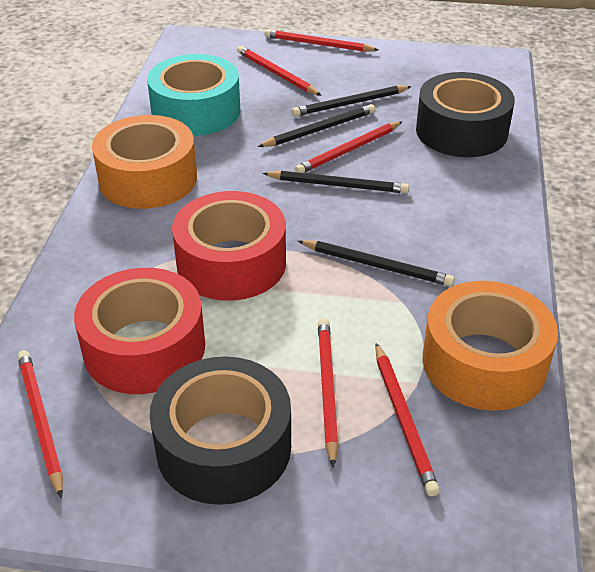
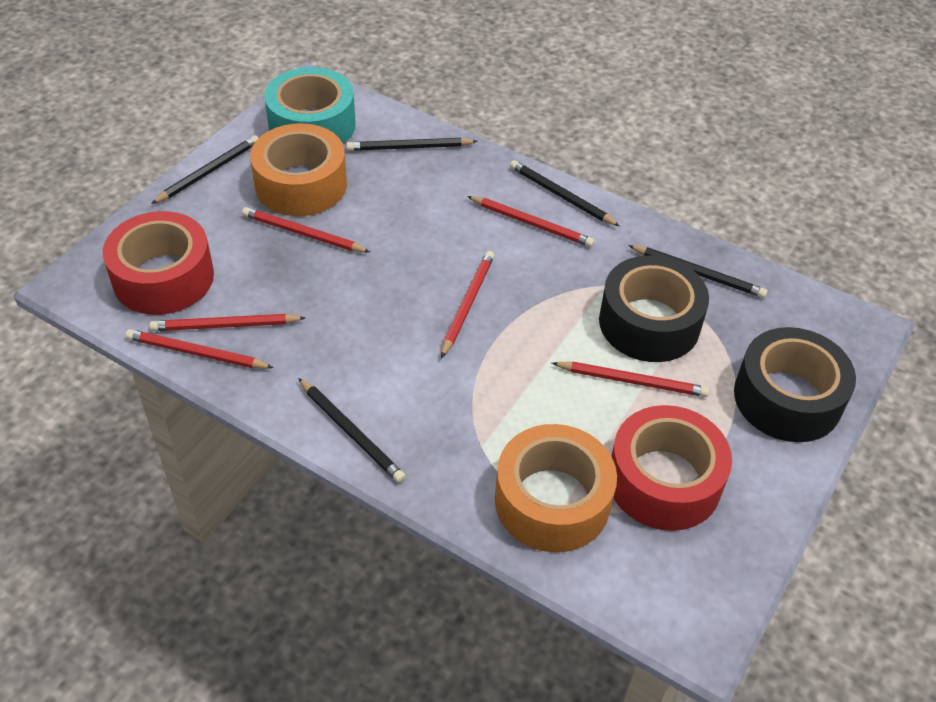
black pencil: [258,104,375,147] [262,171,409,194] [292,86,412,117] [298,240,455,286] = 4 -> [151,135,258,204] [298,378,406,483] [346,138,478,151] [510,160,620,226] [628,245,768,298] = 5

